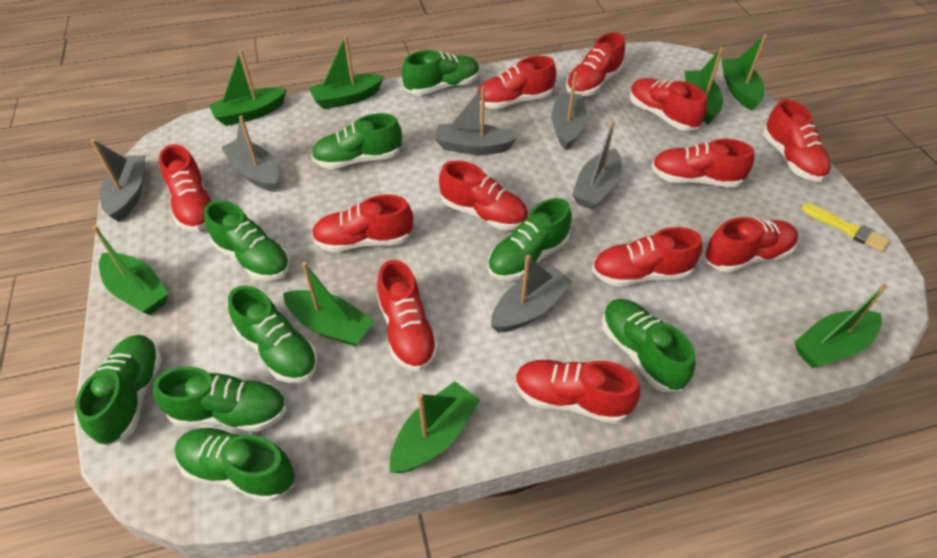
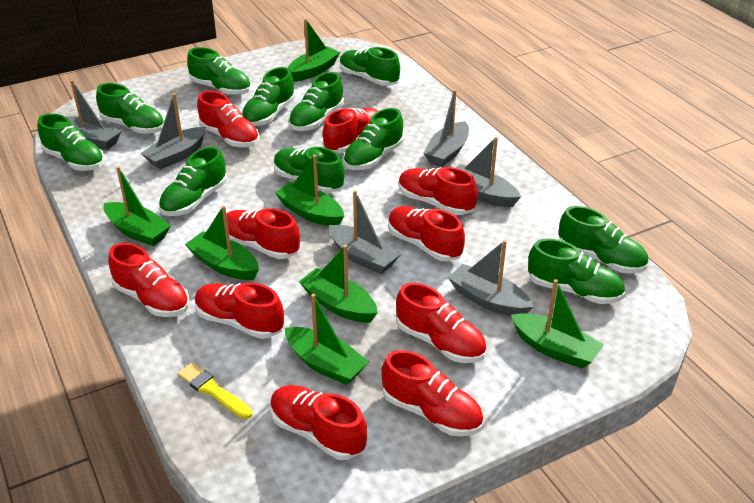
green boat: [92,225,169,315] [209,50,287,126] [283,262,374,347] [309,35,384,109] [390,381,480,473] [685,47,724,125] [722,34,767,111] [794,283,887,368] = 8 -> [104,166,171,246] [185,205,259,280] [275,155,344,226] [285,294,369,385] [288,19,340,82] [299,245,378,323] [511,279,604,369] = 7
green shoe: [75,335,162,446] [153,366,287,431] [175,428,295,503] [204,200,290,281] [228,285,318,383] [311,113,402,169] [402,50,480,95] [488,198,572,281] [602,299,695,392] = 9 -> [38,113,105,171] [96,83,164,134] [159,147,227,216] [187,47,251,95] [242,67,295,126] [274,147,344,193] [288,72,344,131] [340,47,400,86] [343,108,404,170] [528,239,625,304] [559,206,648,273] = 11
red shoe: [159,144,212,231] [312,194,413,252] [377,260,439,371] [439,160,528,230] [476,56,556,109] [515,360,640,424] [566,32,625,96] [592,227,703,287] [630,78,707,131] [651,139,754,188] [705,217,798,273] [763,99,831,182] = 12 -> [108,243,190,317] [195,283,284,339] [197,91,259,147] [226,208,300,259] [270,385,367,460] [323,108,378,153] [381,350,484,437] [388,206,465,261] [396,283,487,363] [399,167,478,215] = 10

